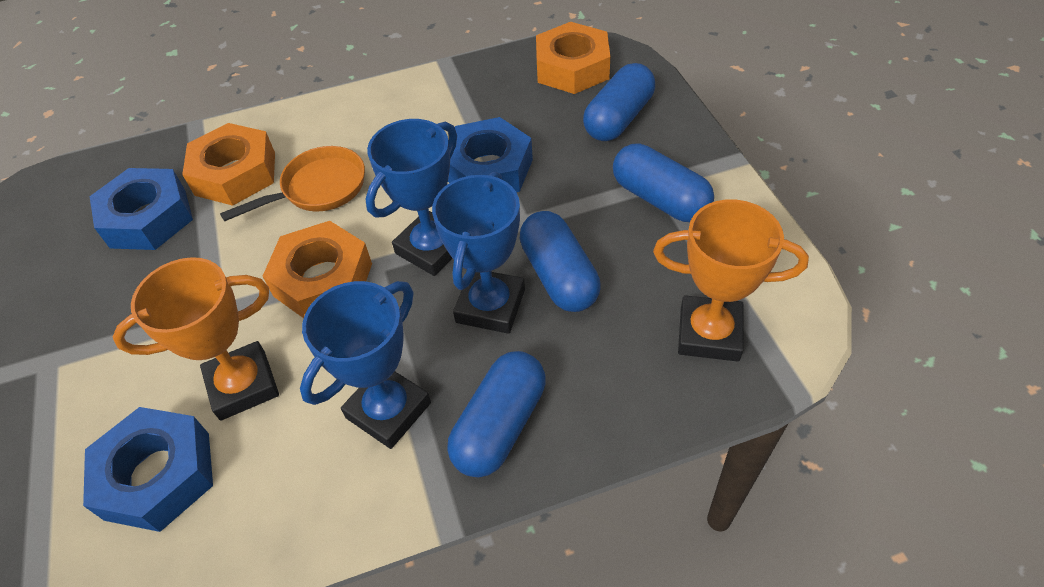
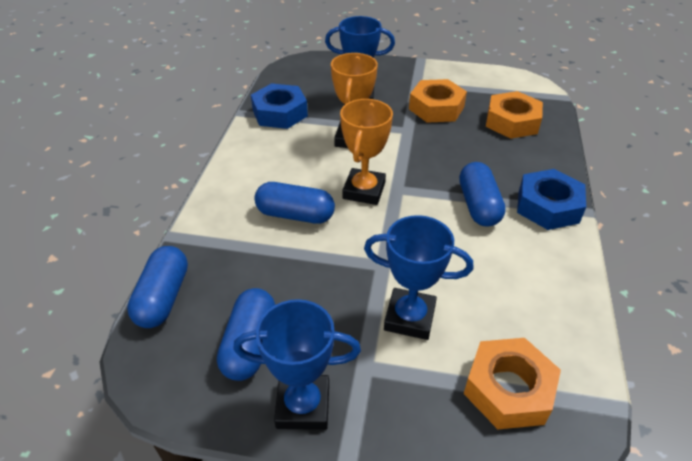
blue nut: [83,407,213,532] [90,168,193,250] [448,117,533,192] = 3 -> [251,83,308,129] [517,169,586,230] = 2
orange pan: [220,146,365,222] = 1 -> none = 0

